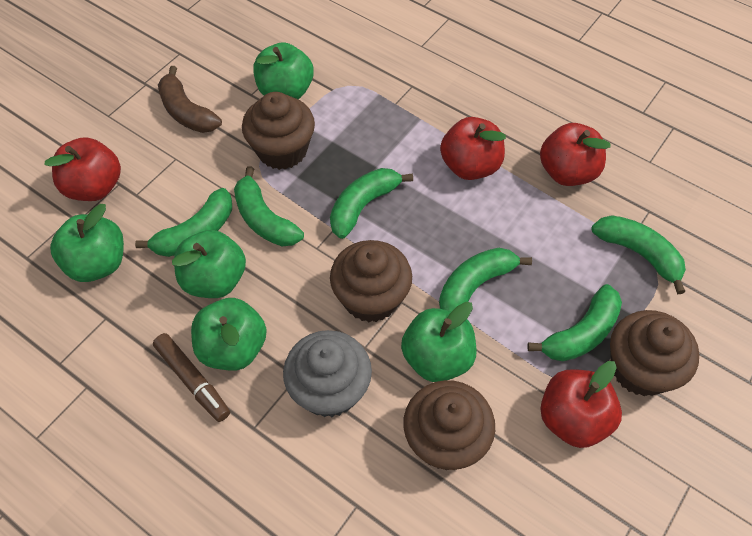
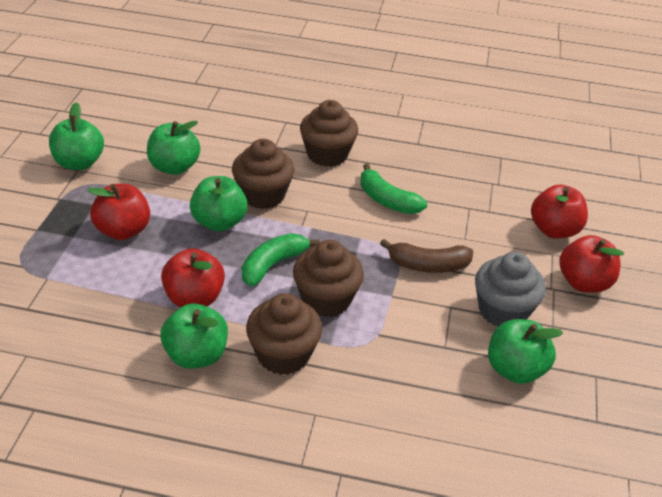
brown marker: [153,333,230,422] = 1 -> none = 0
green banana: [135,188,232,257] [234,166,304,246] [330,168,413,239] [439,248,532,311] [527,284,622,361] [591,215,686,294] = 6 -> [242,233,320,286] [360,164,427,214] = 2

